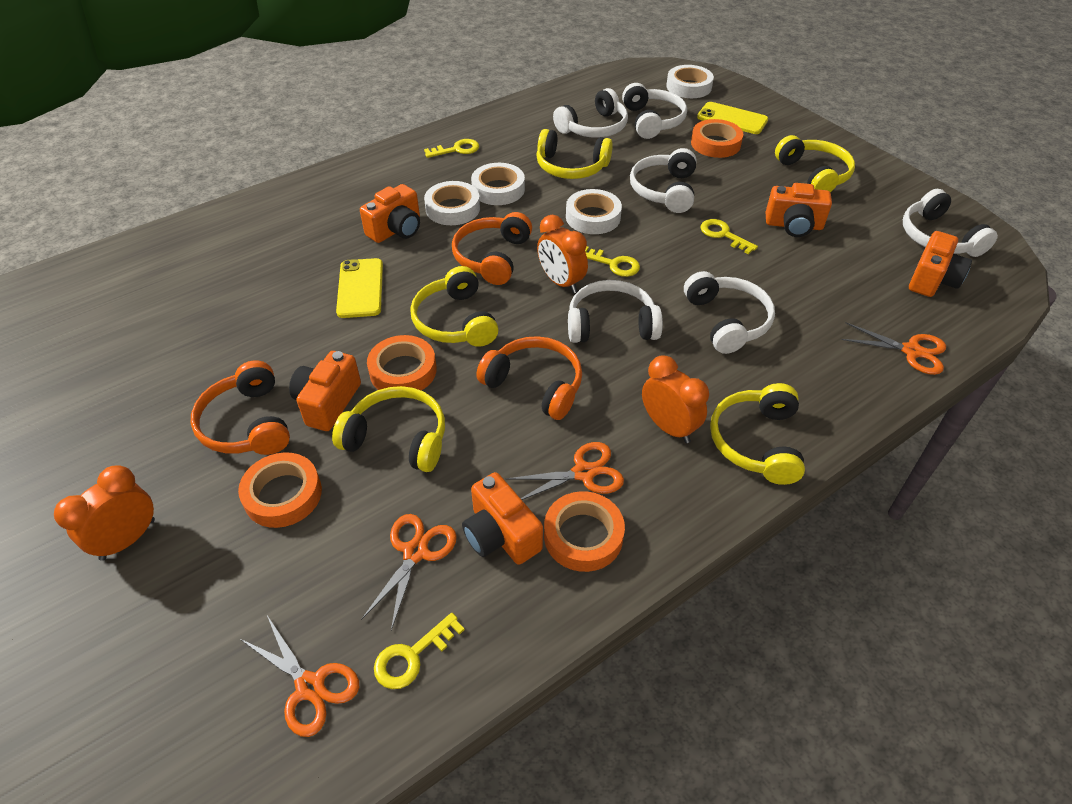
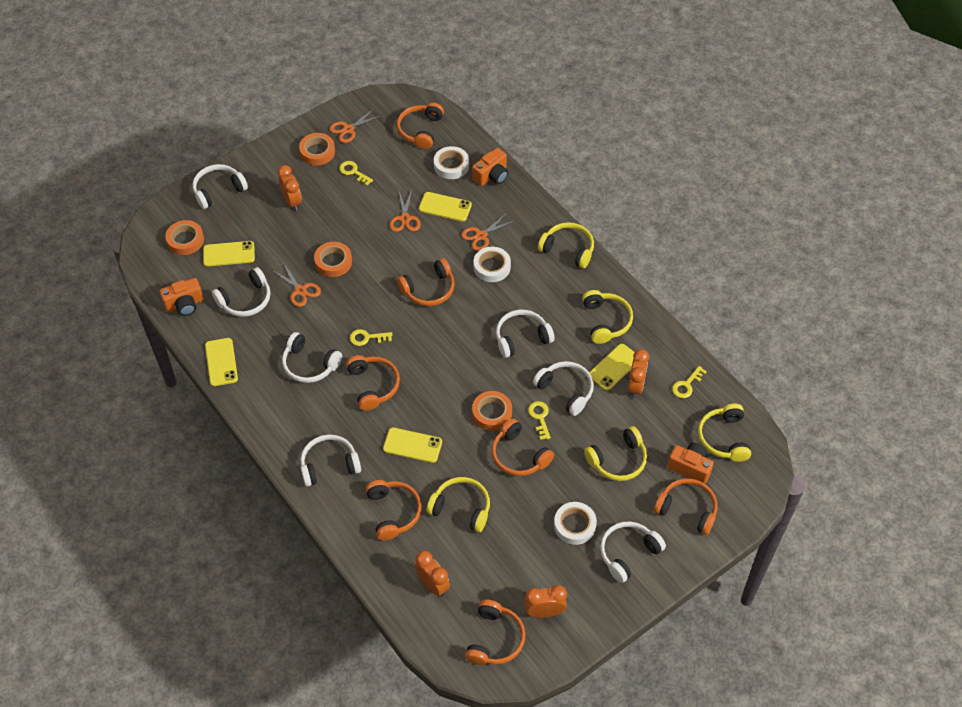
orange camera: [289,351,361,431] [360,184,420,243] [462,472,543,565] [766,183,832,237] [909,231,972,297] = 5 -> [160,278,204,316] [472,148,508,186] [667,443,714,484] = 3
orange clock: [54,465,155,561] [537,215,588,294] [642,355,709,443] = 3 -> [278,165,302,211] [415,551,450,597] [524,585,567,618] [628,349,649,398] = 4
orange headphones: [191,360,290,455] [452,212,532,285] [476,336,582,420] = 3 -> [346,355,400,411] [366,480,422,541] [397,103,444,149] [397,258,455,306] [465,600,526,665] [492,419,554,476] [654,478,717,535] = 7
white headphones: [553,88,628,137] [568,280,663,343] [622,83,687,139] [630,148,696,213] [684,271,775,354] [903,189,998,257] = 6 -> [193,164,248,209] [212,267,270,317] [282,332,342,383] [300,435,361,487] [496,310,554,358] [533,361,594,416] [600,521,666,583] = 7
white tape: [424,181,480,225] [471,163,525,205] [566,189,622,234] [666,65,714,98] = 4 -> [434,146,469,179] [474,247,511,282] [554,502,597,545] = 3
yellow phone: [336,258,383,318] [697,102,768,134] = 2 -> [203,241,255,267] [205,338,238,386] [383,427,442,463] [419,192,472,221] [589,344,635,391] = 5

